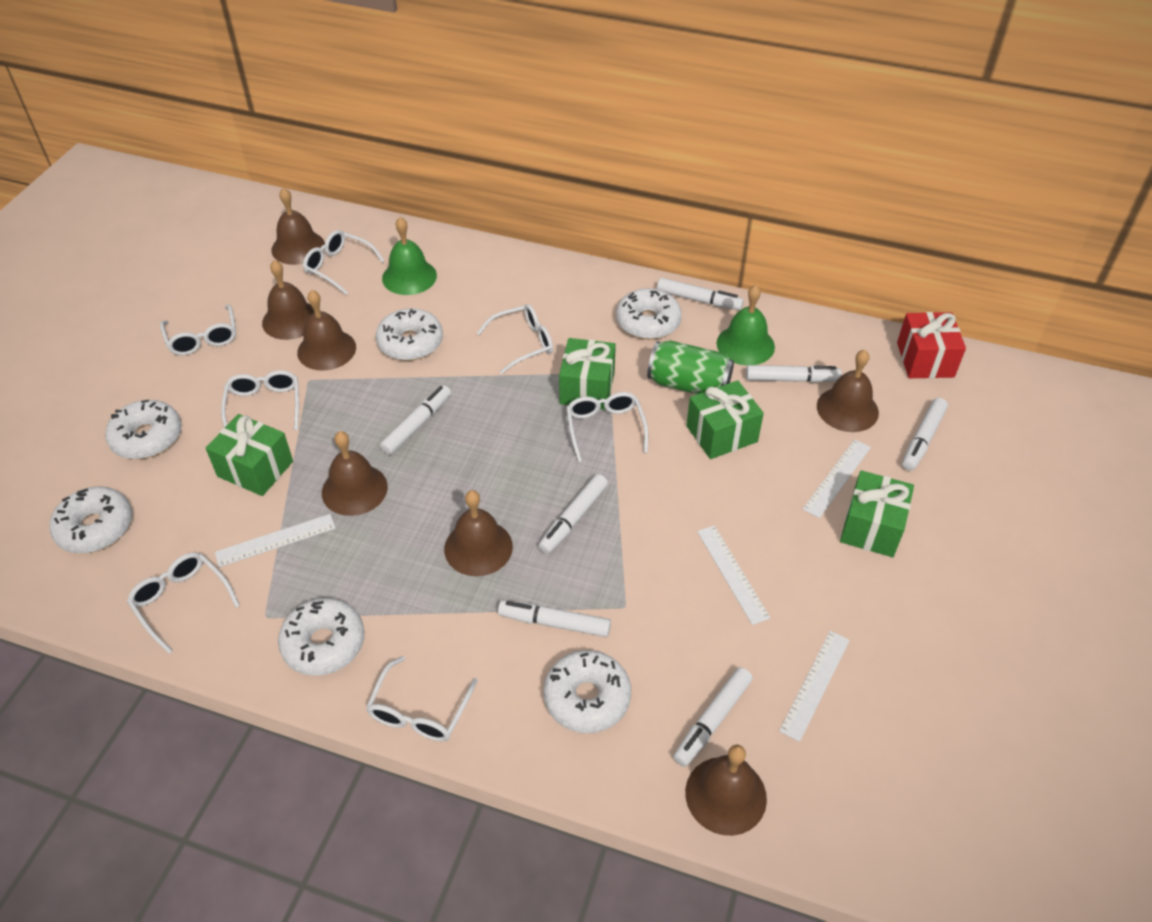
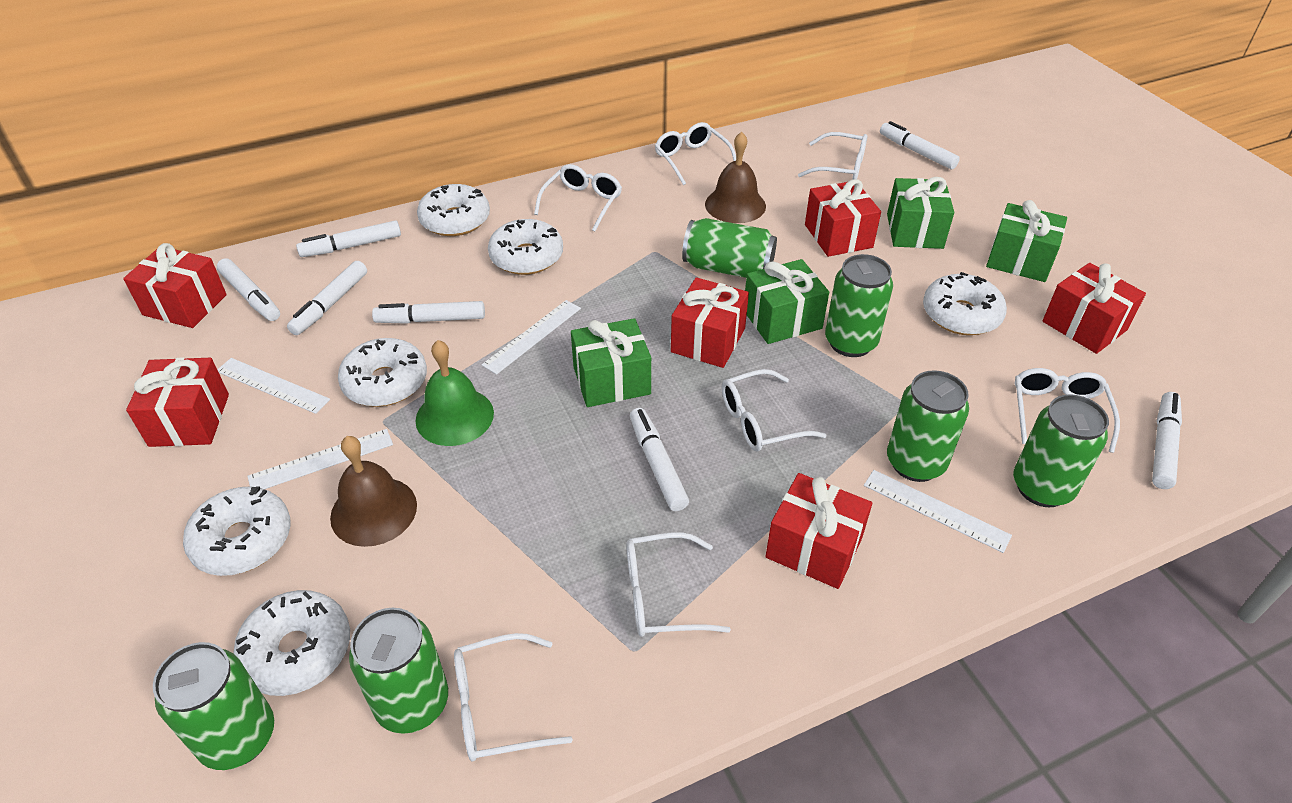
brown bell: [262,260,314,340] [271,188,325,265] [297,290,356,371] [322,431,388,516] [444,490,513,576] [685,744,767,836] [817,350,879,432] = 7 -> [330,436,417,547] [705,132,766,223] = 2
green bell: [382,217,437,295] [716,285,775,366] = 2 -> [416,340,494,446] = 1
green can: [647,341,734,394] = 1 -> [153,642,274,770] [349,608,448,734] [682,218,777,278] [825,254,893,357] [887,370,969,482] [1013,394,1109,507] = 6
red gift: [897,312,966,378] = 1 -> [123,243,227,328] [126,358,229,447] [671,277,749,368] [765,473,872,589] [805,179,881,257] [1043,263,1146,354] = 6

